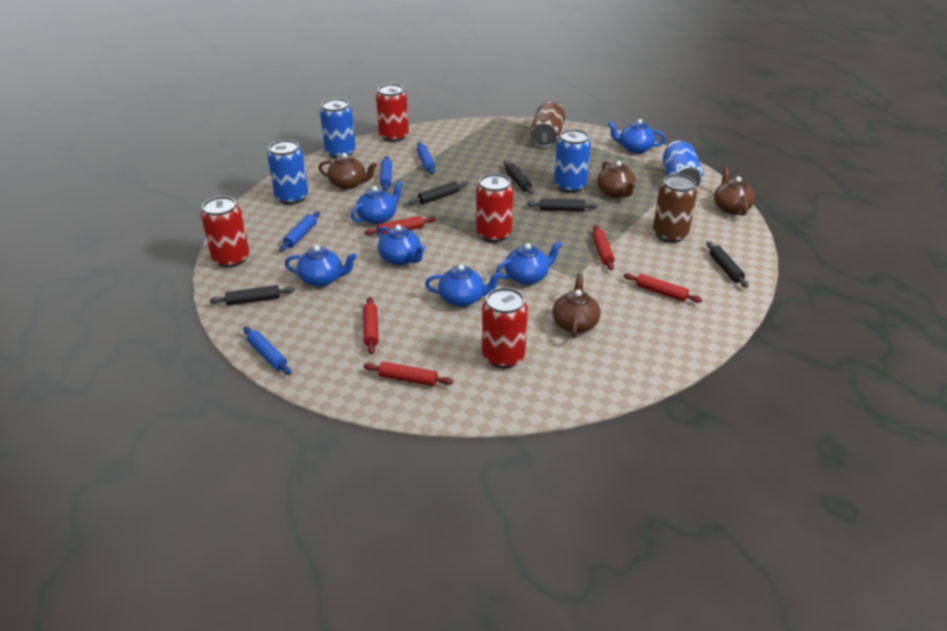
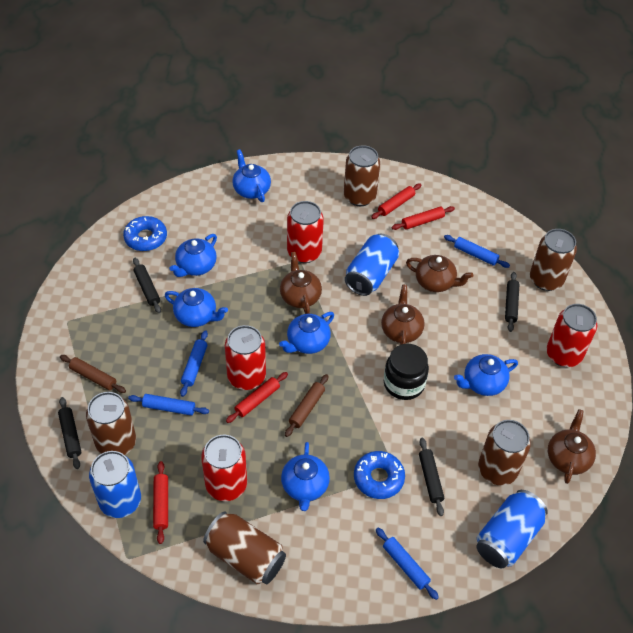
black jar: none = 0 -> [384,344,429,400] = 1
black rolling pin: [210,285,295,306] [408,181,468,205] [504,161,534,194] [527,198,598,212] [706,241,749,288] = 5 -> [58,397,81,469] [133,258,161,313] [419,438,444,516] [505,272,519,332] = 4
blue can: [267,140,308,205] [320,98,356,158] [554,129,591,193] [663,141,703,187] = 4 -> [89,451,141,518] [345,234,399,296] [476,490,548,568] = 3
blue donut: none = 0 -> [123,216,167,251] [354,451,405,499] = 2
brown can: [530,102,565,148] [653,174,697,243] = 2 -> [86,392,136,455] [203,511,286,584] [344,145,380,206] [478,420,531,486] [530,229,577,291] = 5
brown rolling pin: none = 0 -> [60,355,126,393] [285,374,328,437] = 2
red rolling pin: [363,297,378,354] [363,362,453,386] [364,216,436,236] [592,225,614,270] [624,273,702,303] = 5 -> [153,461,168,544] [226,372,288,423] [371,183,421,219] [392,206,455,230] = 4

